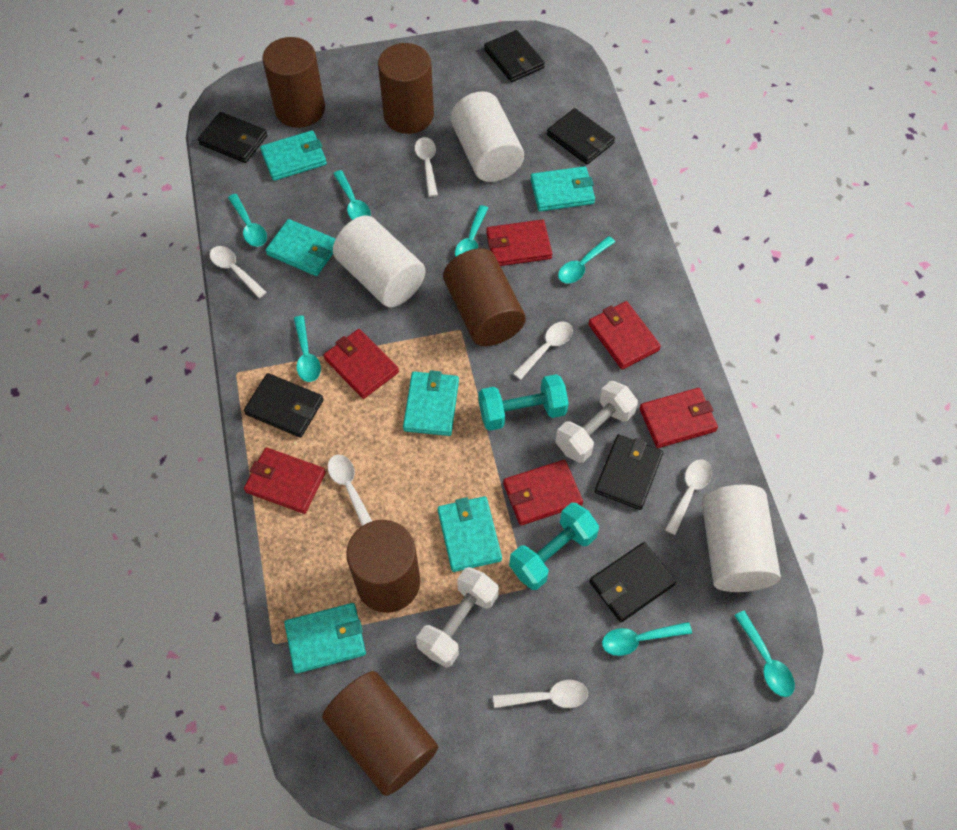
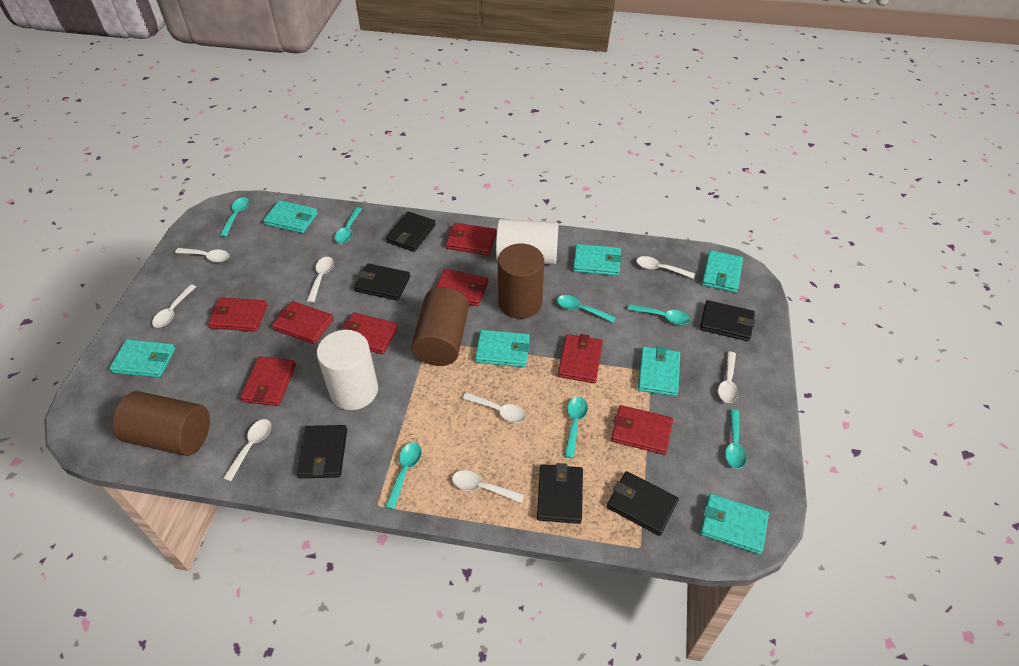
brown cylinder: [262,37,325,128] [322,671,438,796] [346,520,420,613] [378,43,434,134] [443,248,526,346] = 5 -> [113,391,210,456] [411,287,469,366] [498,244,544,319] = 3
red wallet: [244,447,326,514] [323,329,399,399] [486,220,552,266] [503,460,583,526] [588,301,661,370] [639,388,718,448] = 6 -> [208,297,267,332] [240,356,296,406] [272,301,334,344] [342,312,398,354] [436,269,488,306] [446,223,497,255] [558,334,603,383] [611,405,673,455] = 8
turquoise dumbbell: [479,374,569,431] [509,503,599,590] = 2 -> none = 0
turquoise wallet: [260,130,327,181] [266,219,335,276] [284,603,366,674] [403,370,459,436] [438,496,502,572] [530,166,595,211] = 6 -> [109,339,175,378] [263,200,318,233] [475,330,530,367] [573,244,622,276] [638,346,680,396] [700,494,769,555] [702,250,743,293] = 7
white cylinder: [333,215,425,307] [451,91,524,182] [702,485,781,592] = 3 -> [317,330,378,410] [496,219,559,265] = 2
white dumbbell: [416,567,499,667] [555,381,638,463] = 2 -> none = 0
white spoon: [210,246,267,298] [328,455,372,526] [415,137,438,197] [493,680,588,708] [513,321,573,380] [665,459,712,535] = 6 -> [152,284,196,328] [175,248,229,262] [223,419,271,482] [307,257,334,303] [452,470,524,503] [462,392,526,423] [636,256,695,279] [718,351,738,403] = 8

